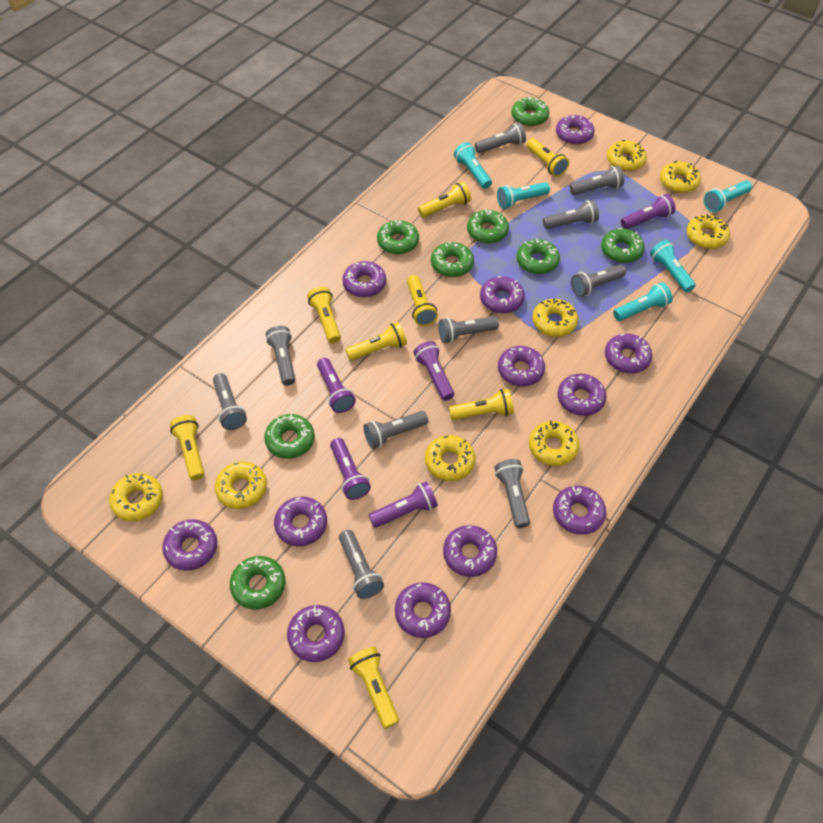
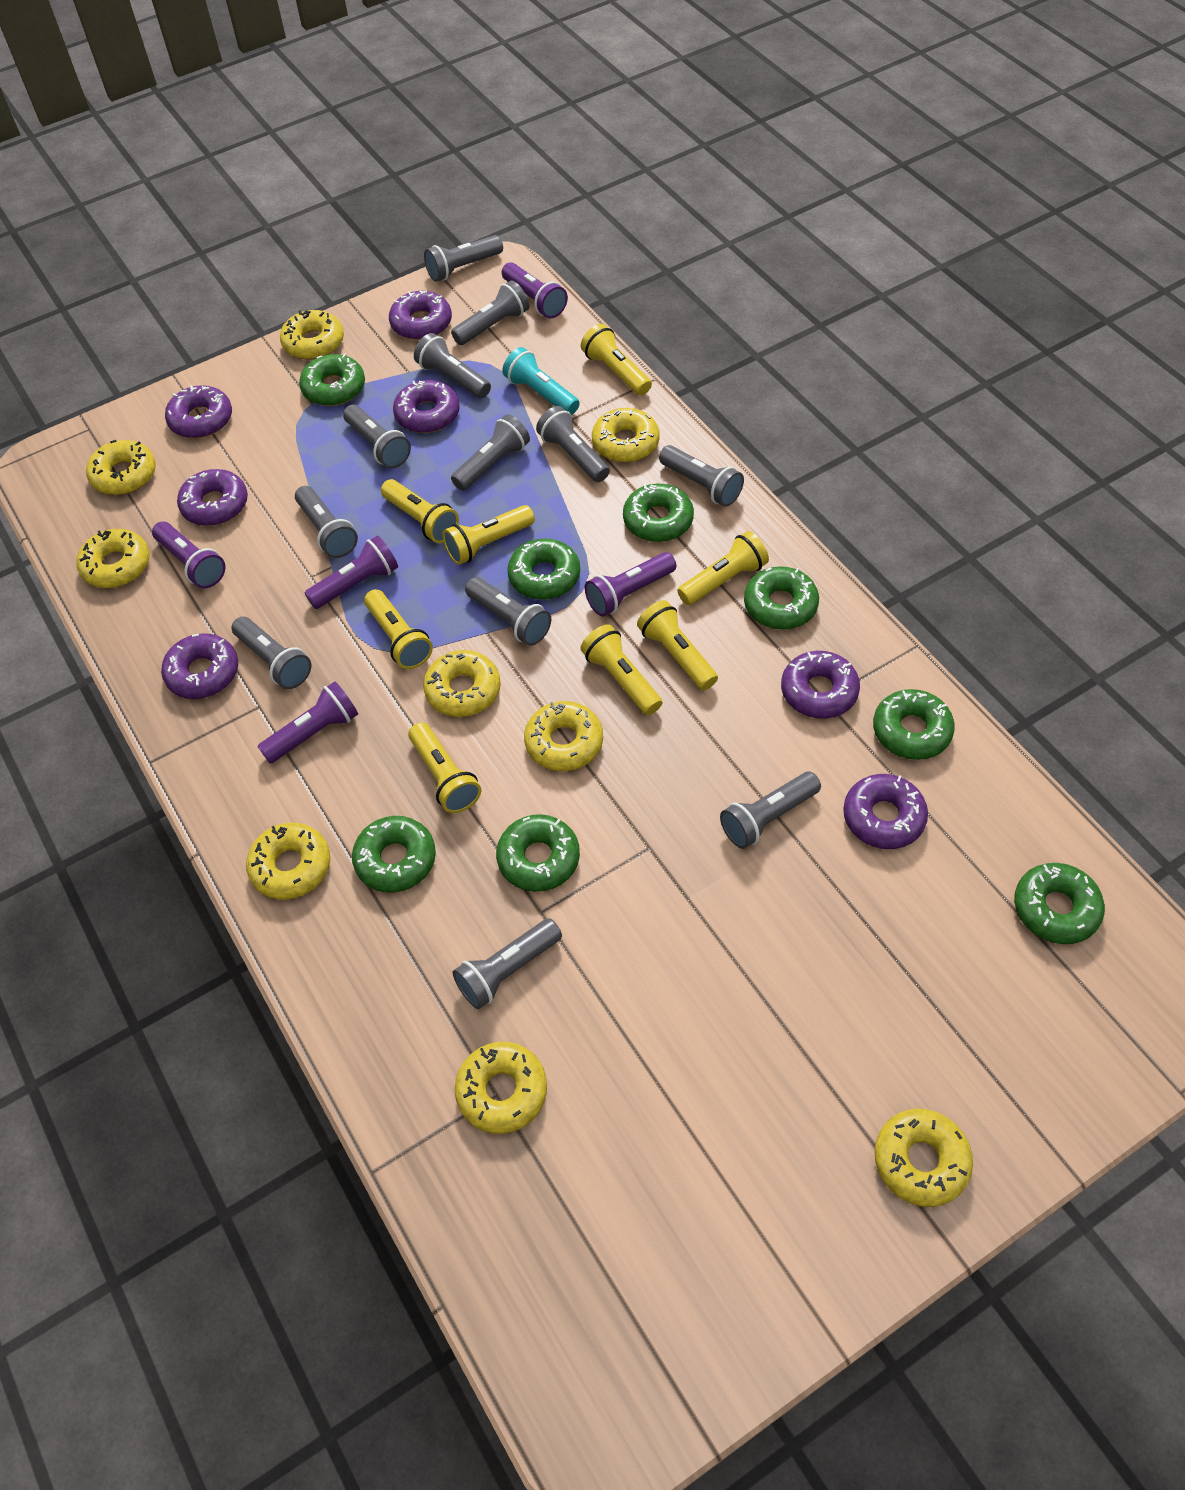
grey flashlight: [213,373,247,430] [266,326,296,386] [339,530,384,599] [364,411,429,449] [438,316,499,343] [475,122,526,153] [495,459,530,528] [543,200,599,229] [570,165,624,195] [571,264,626,297] = 10 -> [231,617,311,689] [295,486,358,558] [343,405,411,469] [414,333,491,399] [424,235,503,282] [451,280,529,345] [451,414,530,491] [453,918,562,1009] [465,577,551,646] [536,406,610,482] [659,445,744,507] [720,772,821,849] = 12
purple donut: [162,519,217,571] [274,496,327,546] [287,605,345,662] [342,261,386,297] [395,582,451,638] [443,525,497,577] [480,276,525,313] [498,346,545,387] [553,486,606,535] [556,115,595,145] [558,374,606,416] [605,334,652,373] = 12 -> [161,633,238,699] [165,385,232,438] [177,469,248,526] [389,291,452,340] [393,380,460,433] [781,651,860,718] [843,774,928,849] = 7
turquoise flashlight: [454,142,492,189] [497,182,550,209] [613,282,672,321] [650,240,696,292] [704,180,752,212] = 5 -> [502,347,580,415] = 1
yellow donut: [109,473,163,521] [215,462,267,509] [425,435,476,481] [529,421,579,466] [532,298,578,337] [607,140,647,171] [660,161,701,193] [686,214,730,249] = 8 -> [76,529,150,588] [86,440,156,495] [246,823,330,900] [280,310,344,360] [423,650,501,717] [455,1042,547,1134] [524,701,603,771] [592,408,660,462] [875,1108,973,1207] = 9

